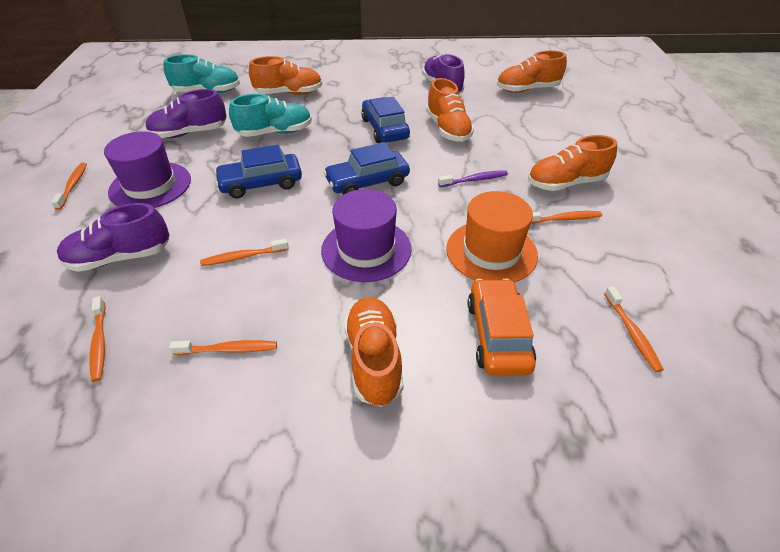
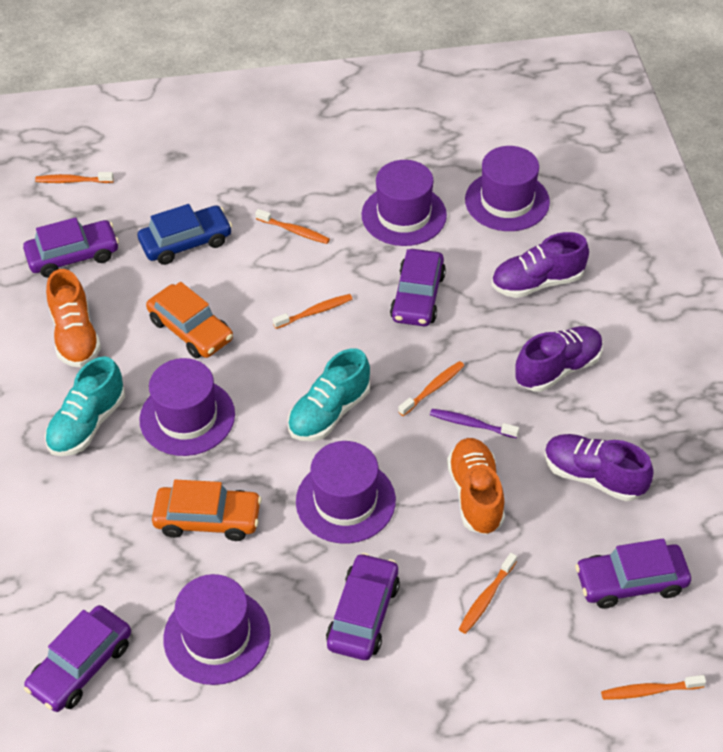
blue car: [214,145,302,198] [323,142,410,195] [361,97,410,143] = 3 -> [138,204,232,265] = 1
orange car: [468,278,536,376] = 1 -> [146,282,233,359] [152,479,262,541] = 2
orange hat: [446,191,538,283] = 1 -> none = 0
orange shoe: [249,56,322,95] [344,297,404,407] [426,78,474,142] [497,50,567,93] [528,135,617,191] = 5 -> [46,269,101,367] [447,438,505,535] = 2
purple car: none = 0 -> [23,217,119,278] [24,605,131,712] [326,553,400,660] [390,249,446,326] [575,539,691,609] = 5
purple hat: [104,131,191,208] [321,189,412,282] = 2 -> [139,358,235,456] [163,574,270,685] [296,441,396,544] [362,160,447,246] [465,146,550,231] = 5

